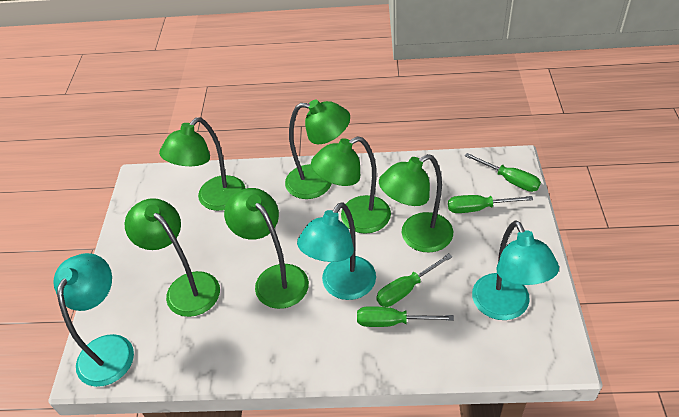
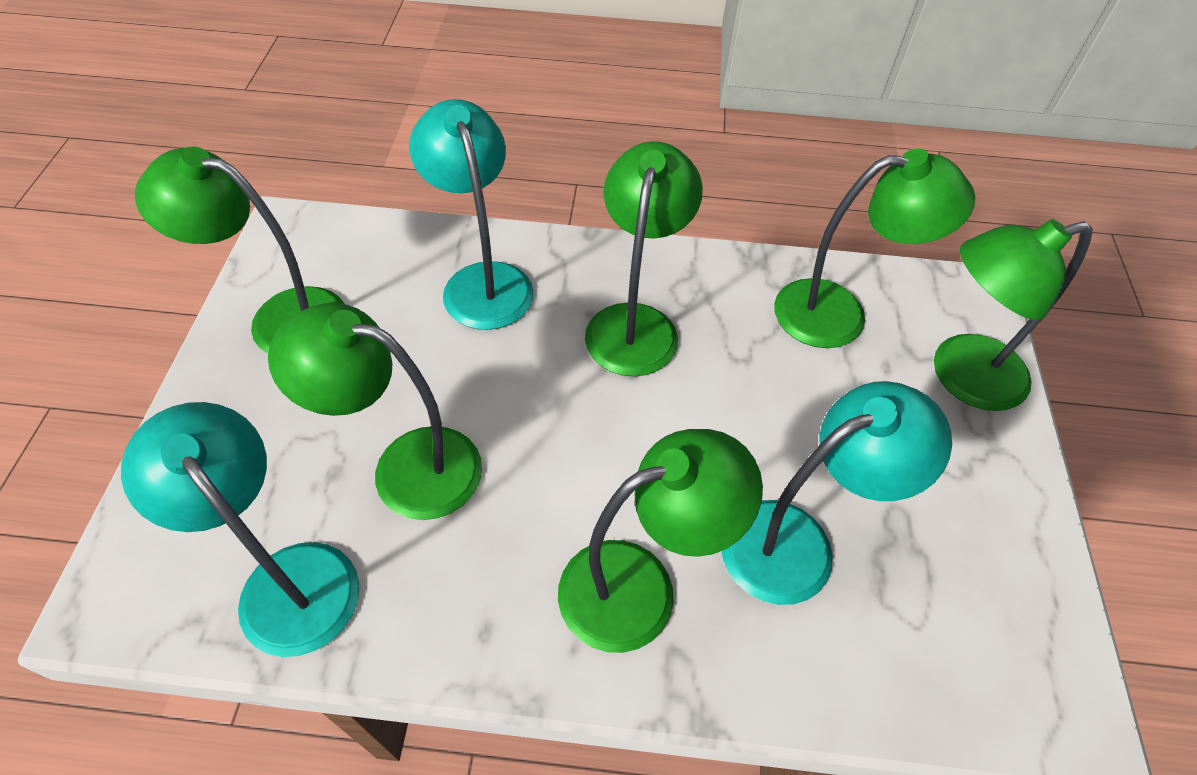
green screwdriver: [357,306,454,327] [376,253,452,307] [448,195,533,213] [465,153,541,192] = 4 -> none = 0

